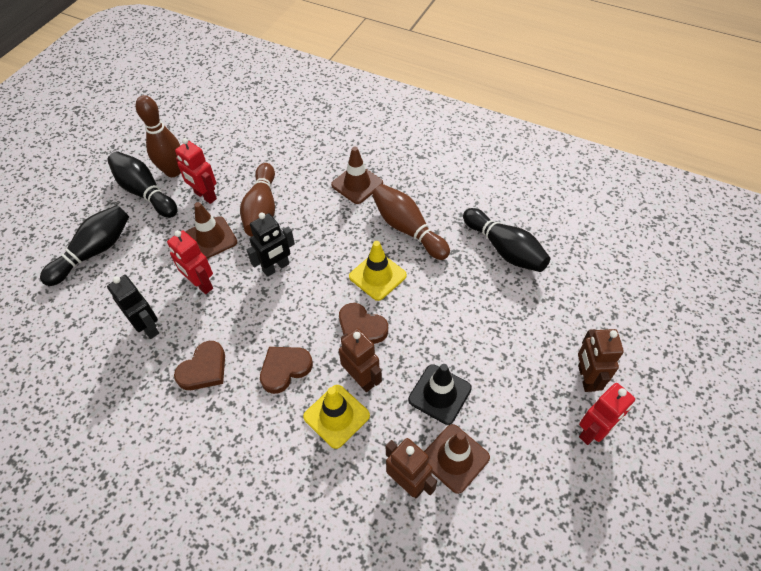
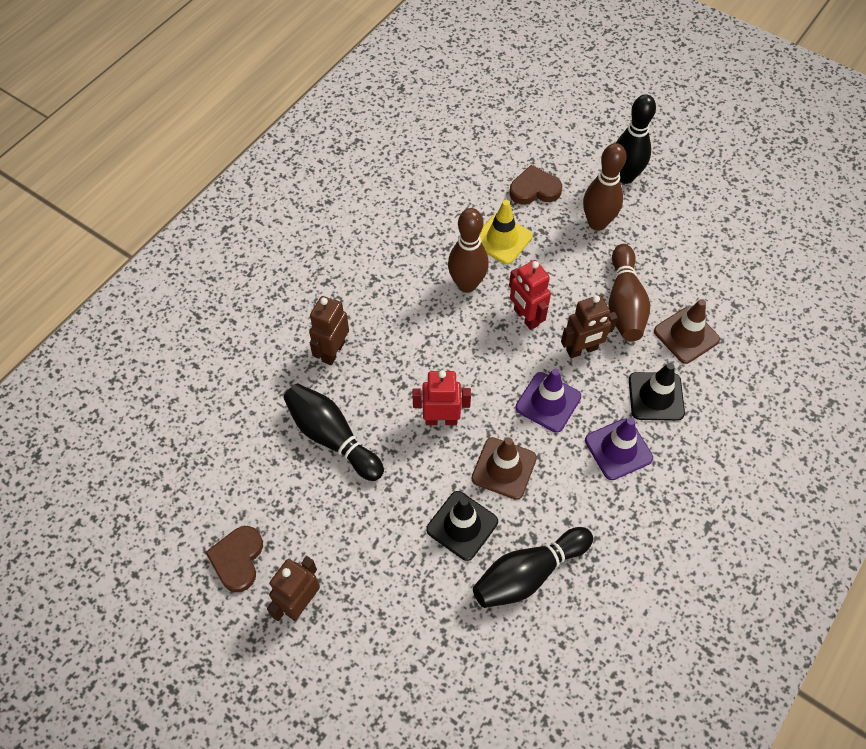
black robot: [107,275,159,339] [247,213,295,277] = 2 -> none = 0
black traffic cone: [408,364,472,425] = 1 -> [426,491,498,561] [629,363,685,421] = 2
brown heart: [174,341,225,390] [260,347,313,394] [339,303,388,344] = 3 -> [205,526,263,592] [509,165,562,205] = 2
brown traffic cone: [186,202,237,259] [331,146,383,204] [424,424,490,494] = 3 -> [471,437,537,500] [654,299,720,364] = 2
purple traffic cone: none = 0 -> [516,369,581,433] [585,418,653,480] = 2
red robot: [167,230,213,294] [175,138,217,204] [579,383,635,445] = 3 -> [412,370,471,425] [509,260,551,330] = 2
yellow traffic cone: [303,385,370,449] [349,241,407,301] = 2 -> [480,200,533,264] = 1

